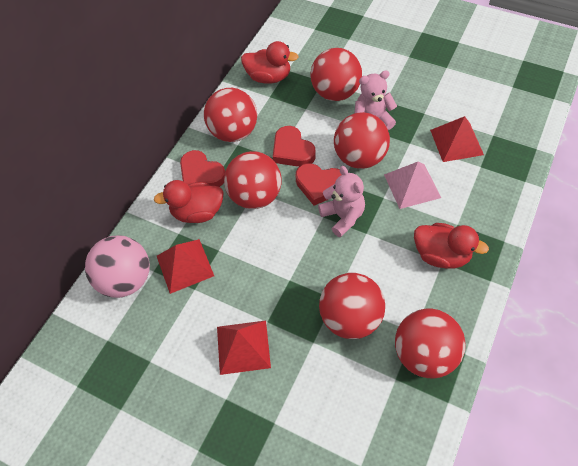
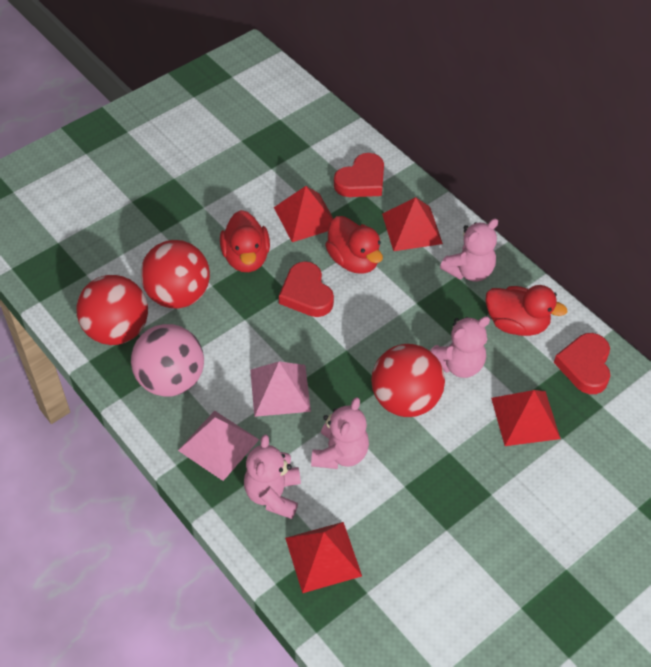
pink pyramid: [384,162,441,209] = 1 -> [178,411,259,481] [250,362,311,417] = 2
pink teddy bear: [318,166,365,237] [355,70,397,130] = 2 -> [244,434,301,519] [311,397,369,469] [430,316,490,378] [440,219,498,282] = 4
red ball: [204,88,257,142] [224,151,282,209] [310,48,362,101] [319,273,385,339] [334,112,390,169] [395,309,465,378] = 6 -> [76,275,148,345] [141,240,210,309] [371,344,445,417] = 3
red pyramid: [157,239,214,294] [217,320,271,375] [430,116,484,162] = 3 -> [274,186,334,242] [285,522,362,593] [382,197,443,251] [491,390,561,446] = 4

